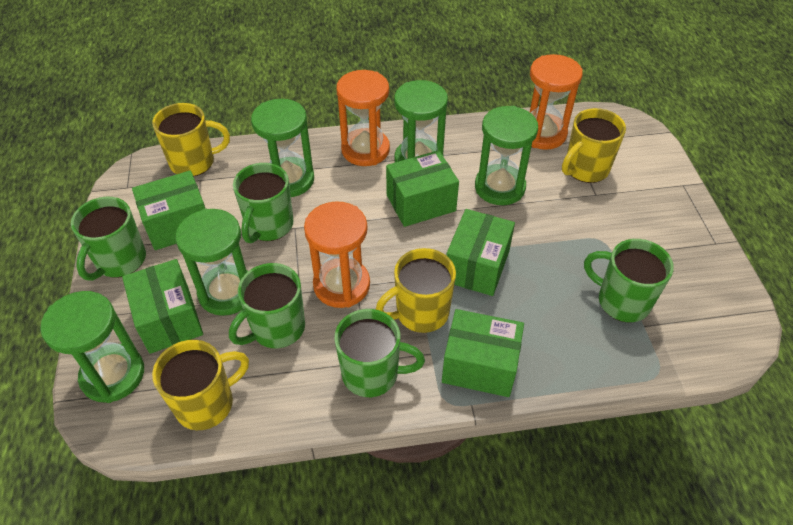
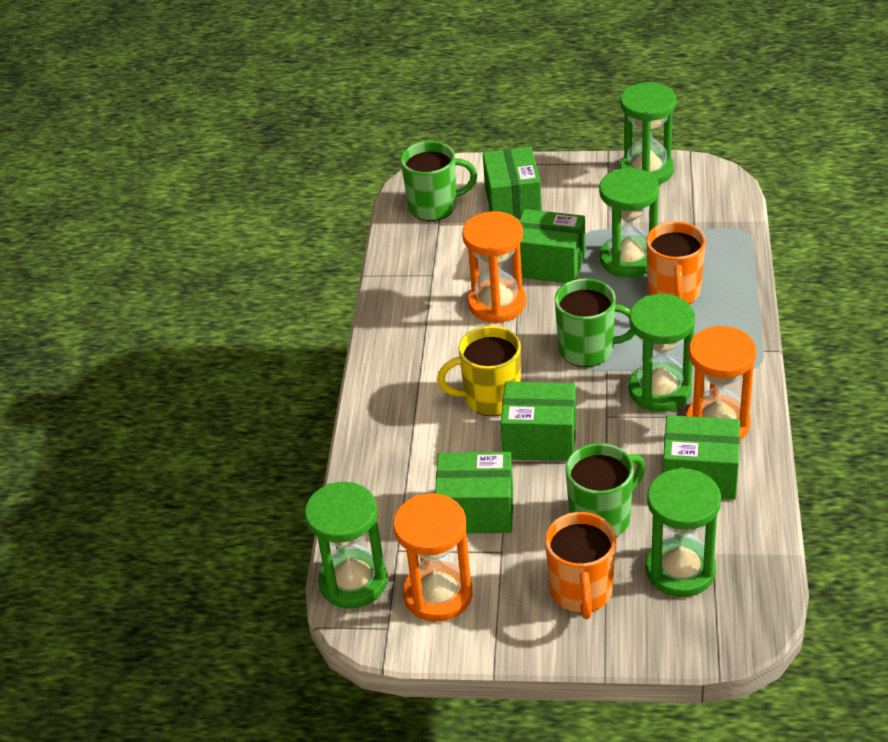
green mug: [71,197,146,281] [229,263,305,349] [233,163,293,243] [334,309,425,397] [584,239,674,323] = 5 -> [401,141,477,221] [554,278,635,367] [565,443,645,537] = 3
orange mug: none = 0 -> [545,512,616,619] [646,221,706,304] = 2
yellow mug: [152,103,230,177] [152,340,249,430] [376,248,456,333] [562,108,626,183] = 4 -> [437,326,521,416] = 1

